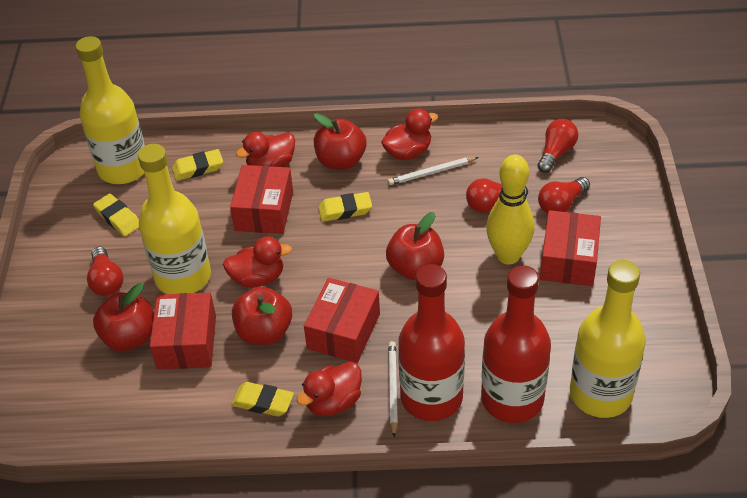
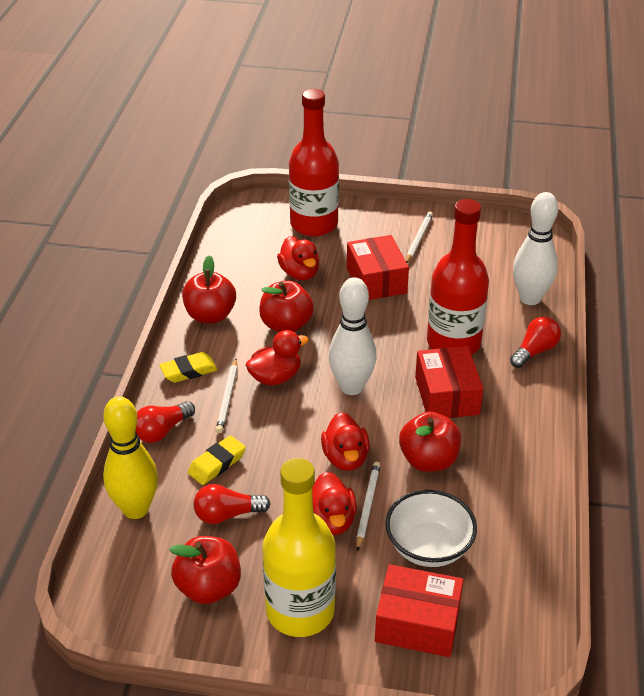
red box: [150,293,216,369] [230,165,293,234] [304,278,380,363] [540,210,601,286] = 4 -> [347,235,409,300] [375,564,463,657] [415,346,483,418] = 3
red light bulb: [87,247,124,296] [466,178,528,212] [538,119,578,173] [538,177,590,214] = 4 -> [136,401,195,443] [194,484,271,524] [510,316,561,368] = 3
white bowl: none = 0 -> [385,490,477,567] = 1
white bowling pin: none = 0 -> [329,277,377,395] [513,192,558,305] = 2
white pencil: [388,157,479,185] [388,341,398,438] = 2 -> [216,359,237,433] [356,462,381,552] [406,212,433,263] = 3
yellow bottle: [76,36,145,184] [138,144,211,294] [570,260,646,418] = 3 -> [262,458,336,637] = 1
yellow eraser: [93,194,139,236] [172,149,223,181] [231,382,294,416] [318,192,372,222] = 4 -> [159,352,217,383] [188,435,246,485] = 2

